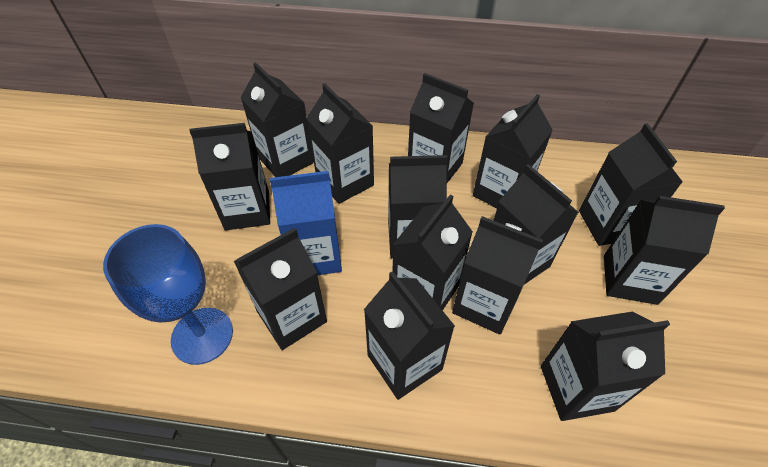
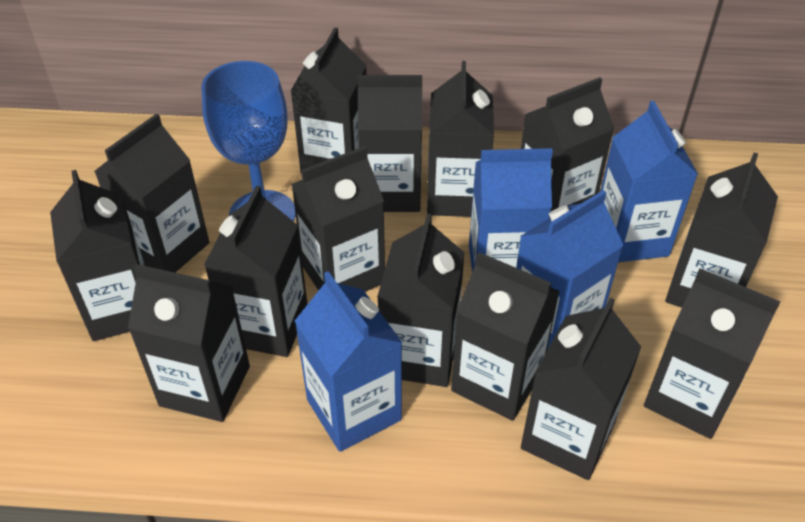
blue carton: [270,171,342,275] = 1 -> [295,271,402,452] [469,148,553,272] [516,190,624,350] [600,101,698,262] = 4

